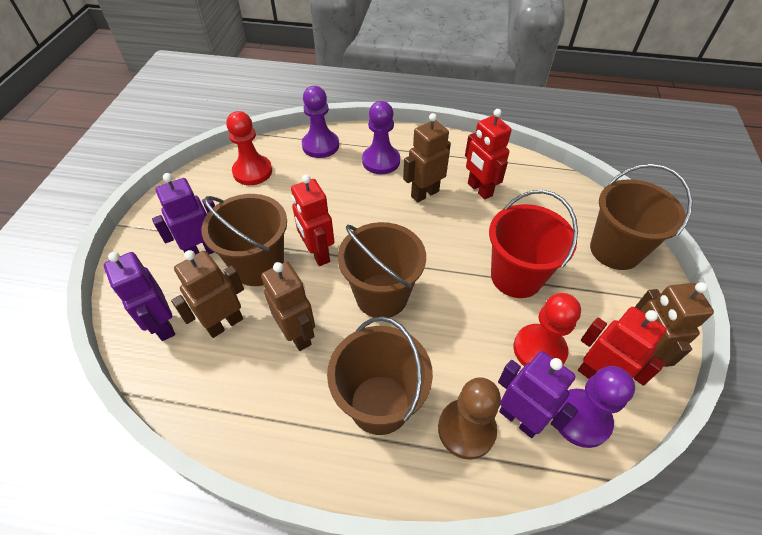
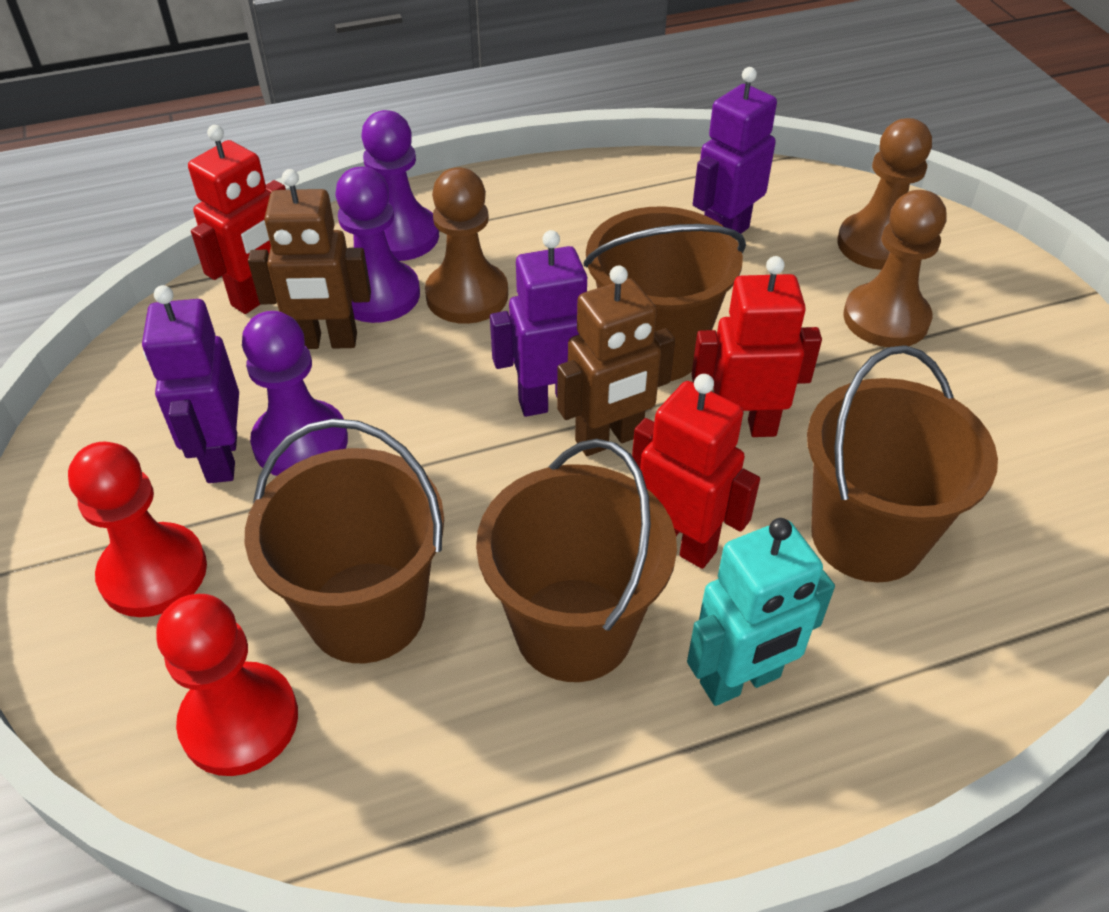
brown pawn: [438,377,501,460] = 1 -> [425,167,508,324] [837,118,932,270] [843,190,946,347] = 3
brown robot: [171,250,244,338] [261,262,315,351] [403,113,451,203] [635,282,714,367] = 4 -> [248,169,371,349] [557,266,675,456] = 2
red bucket: [489,190,578,298] = 1 -> none = 0
turquoise robot: none = 0 -> [687,518,835,706] = 1

